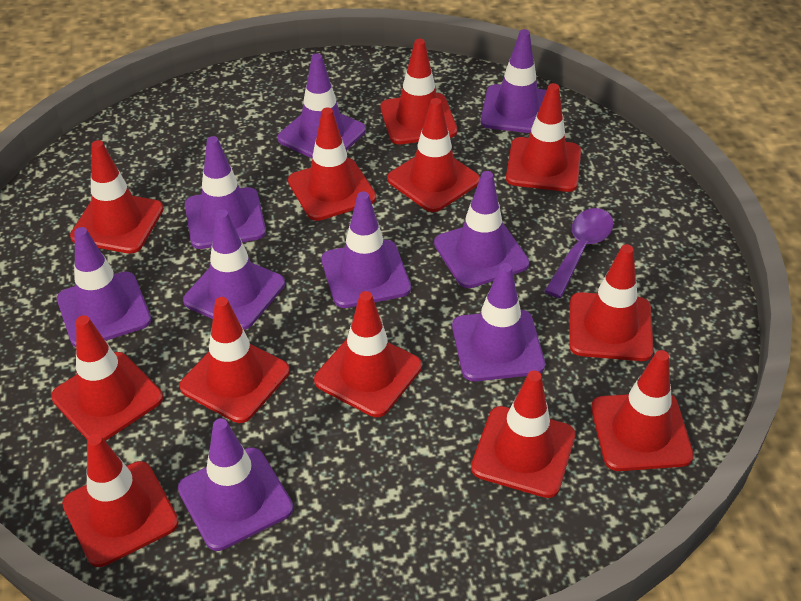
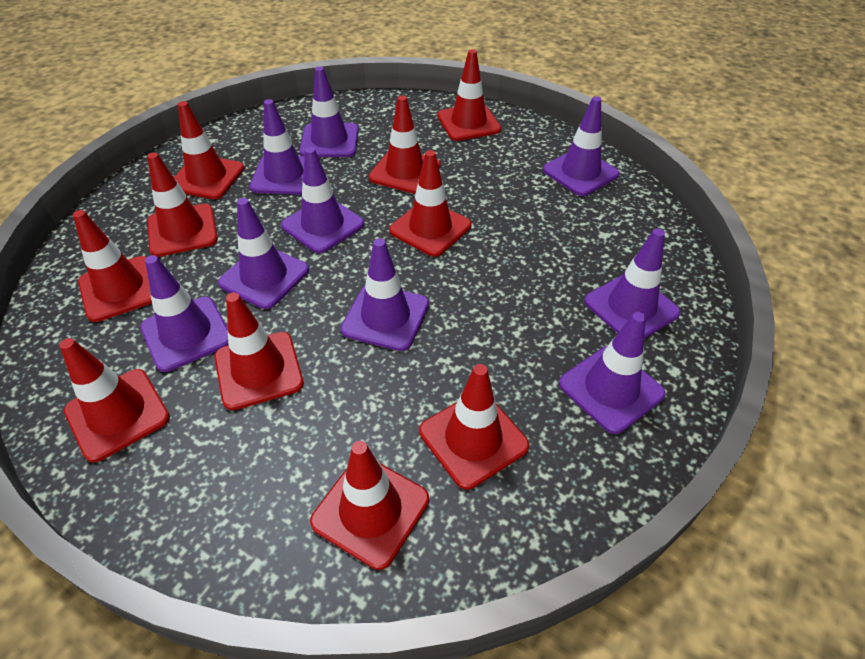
purple spoon: [545,208,613,298] = 1 -> none = 0
red traffic cone: [51,315,163,441] [62,434,179,567] [70,140,164,254] [180,297,290,423] [288,108,376,221] [314,291,422,417] [381,39,457,144] [387,98,480,212] [471,371,575,498] [506,83,581,192] [569,244,653,361] [591,350,694,471] = 12 -> [59,338,170,462] [73,210,152,322] [147,152,218,257] [174,101,245,199] [214,293,304,410] [310,441,429,570] [369,95,441,194] [389,150,471,257] [419,364,529,489] [437,49,501,141] = 10

